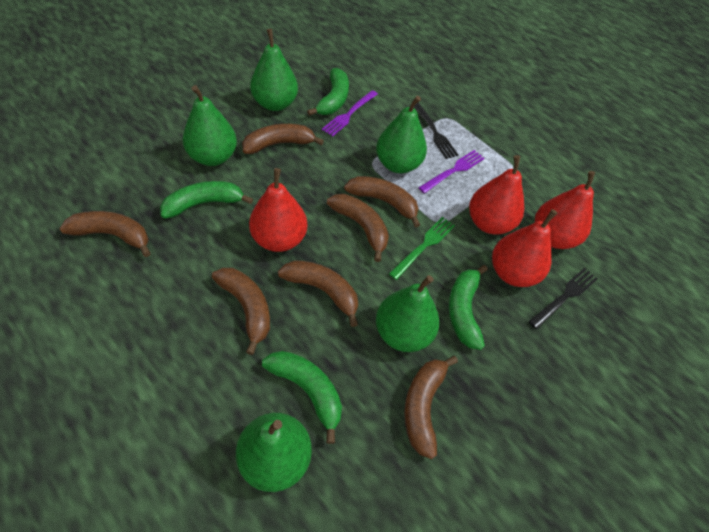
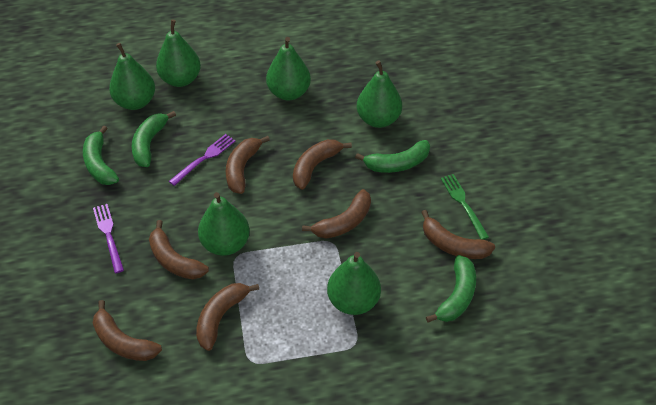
black fork: [414,102,458,159] [529,268,598,329] = 2 -> none = 0
green pear: [182,85,237,166] [236,413,312,492] [250,29,298,111] [376,96,427,173] [376,275,440,352] = 5 -> [109,43,155,110] [156,19,201,87] [198,192,250,256] [266,37,311,100] [327,252,381,315] [357,61,402,128] = 6
red pear: [249,168,307,252] [469,155,524,235] [492,209,557,287] [535,171,595,249] = 4 -> none = 0

